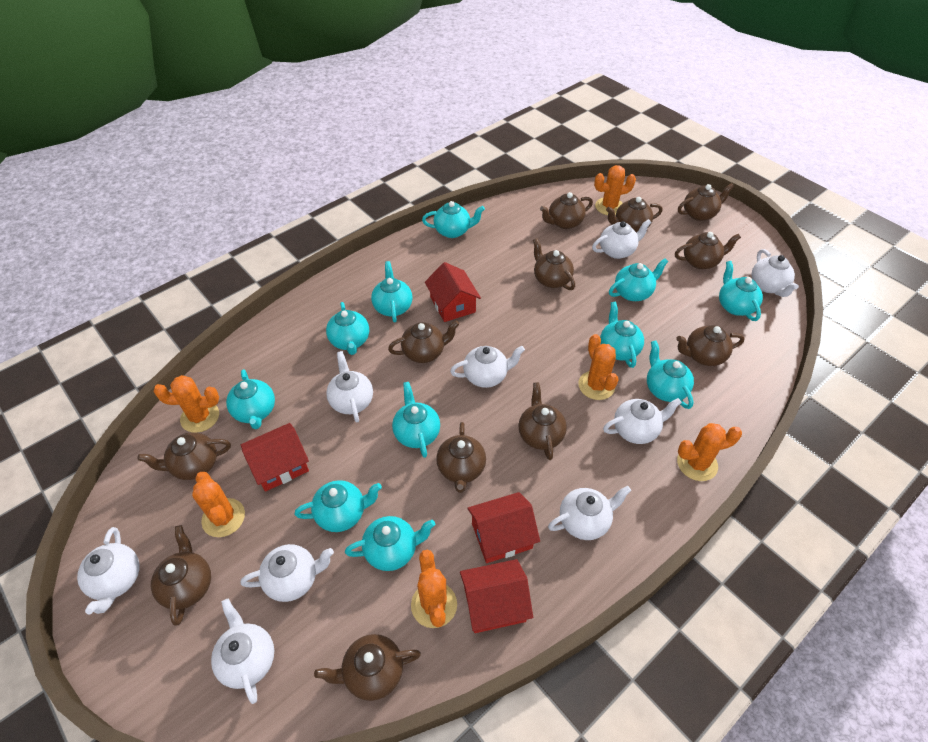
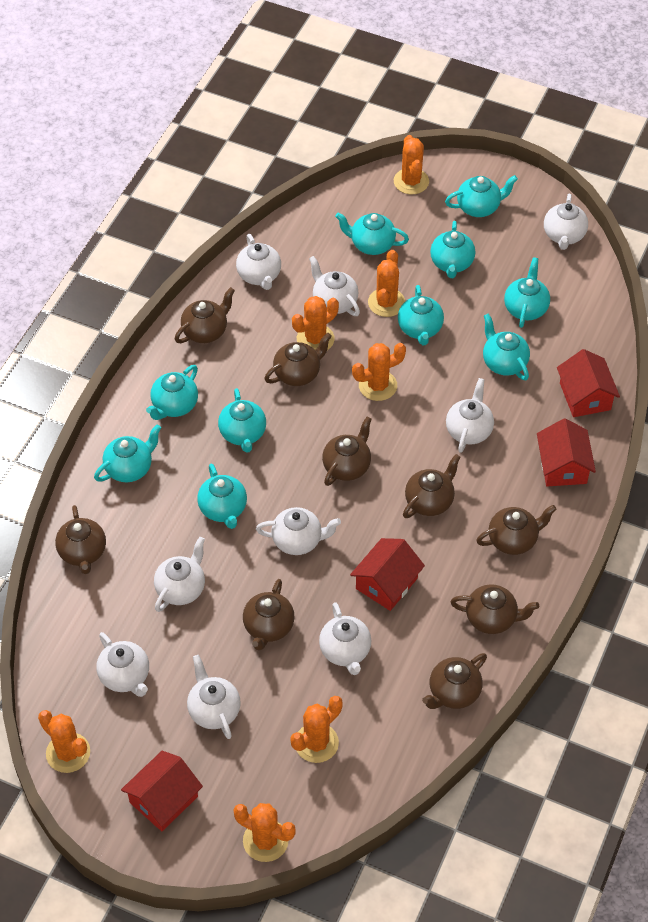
brown teapot: [138,432,231,480] [151,525,211,626] [314,634,421,701] [388,320,459,363] [436,422,486,493] [518,382,567,460] [533,238,575,290] [540,192,593,229] [606,197,663,232] [675,232,741,269] [676,325,744,366] [678,183,734,221] = 12 -> [55,505,106,574] [175,287,235,343] [243,579,295,651] [264,333,332,386] [322,417,372,486] [403,454,461,518] [422,653,487,709] [451,584,539,634] [476,505,557,555] = 9
orange cactus: [153,375,219,433] [192,472,245,537] [411,550,457,628] [578,334,619,400] [594,165,636,215] [677,423,742,481] = 6 -> [38,710,90,773] [233,803,296,862] [290,696,343,763] [292,296,339,350] [352,343,406,401] [368,250,405,317] [394,135,429,194] = 7
turquoise teapot: [226,369,275,429] [295,480,382,532] [326,302,369,355] [345,516,435,571] [371,261,412,323] [392,382,440,458] [422,201,485,238] [600,302,644,368] [609,258,668,301] [647,340,694,409] [719,261,763,321] = 11 -> [94,424,161,482] [146,365,198,420] [197,463,247,529] [218,388,266,453] [335,212,409,255] [398,285,444,345] [430,221,475,278] [445,175,518,217] [483,313,530,380] [504,257,550,328] = 10

